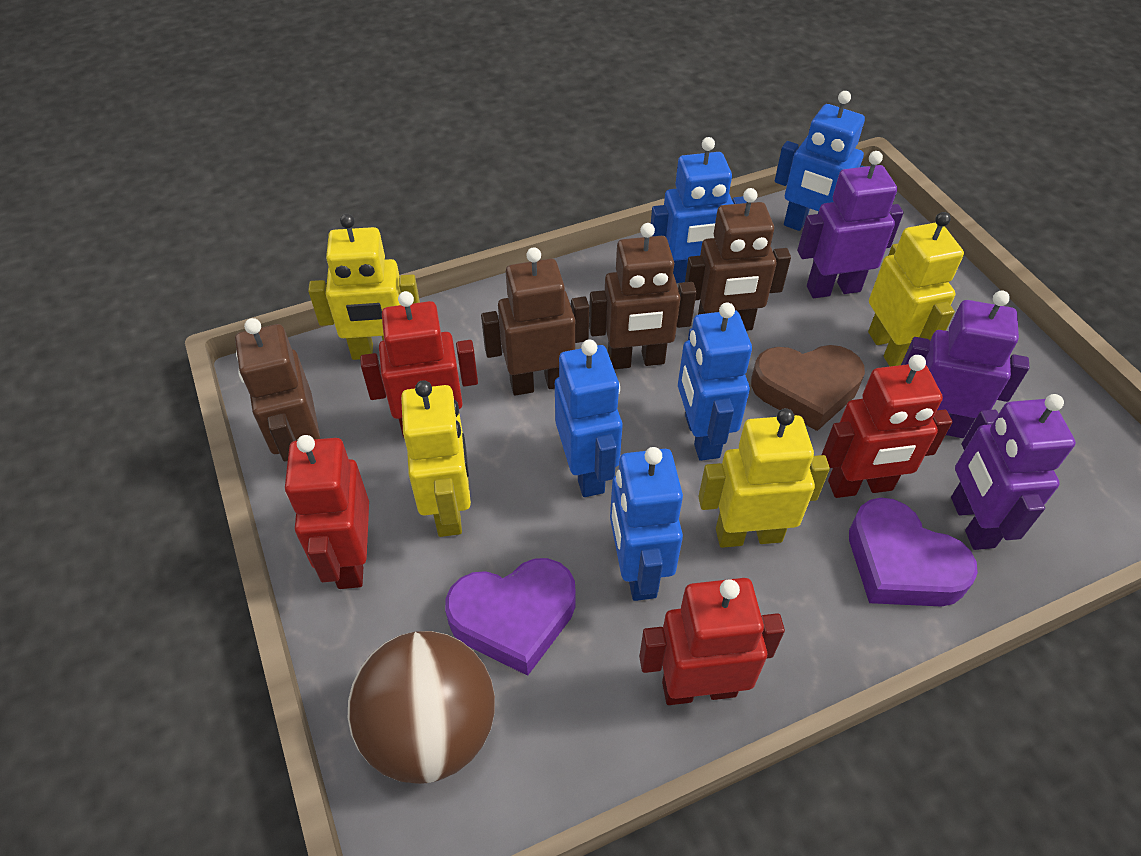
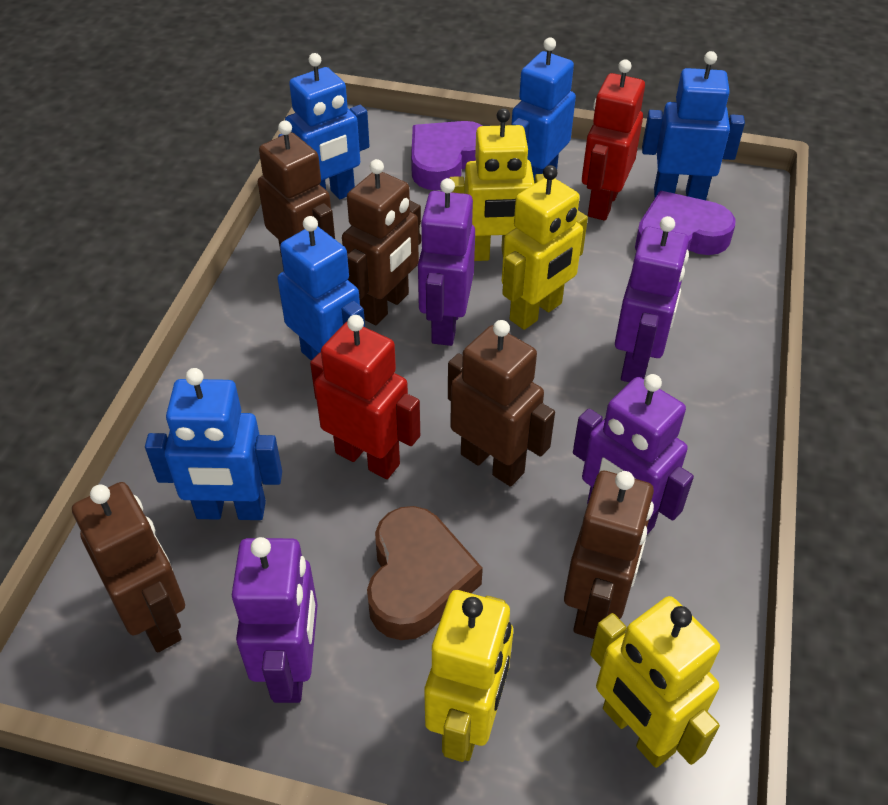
brown ball: [348,631,495,784] = 1 -> none = 0
brown robot: [235,318,320,462] [481,247,589,396] [589,223,696,369] [685,188,791,331] = 4 -> [72,482,185,653] [258,121,335,257] [342,159,421,325] [448,320,555,487] [564,471,654,639] = 5
purple robot: [798,151,904,298] [901,291,1029,438] [951,394,1076,550] = 3 -> [232,537,318,703] [418,178,475,346] [573,374,694,534] [615,216,689,383] = 4
red robot: [285,435,369,589] [360,291,478,437] [639,578,785,705] [822,355,952,498] = 4 -> [310,315,420,479] [582,59,645,221] = 2

